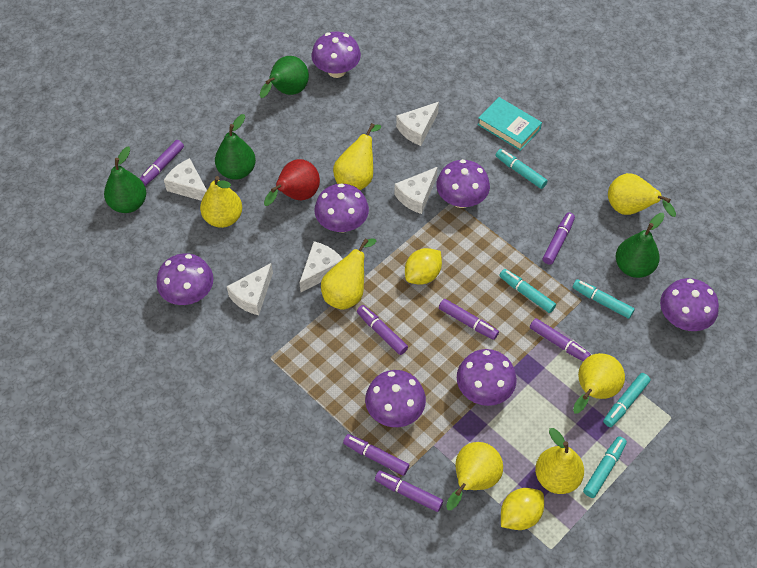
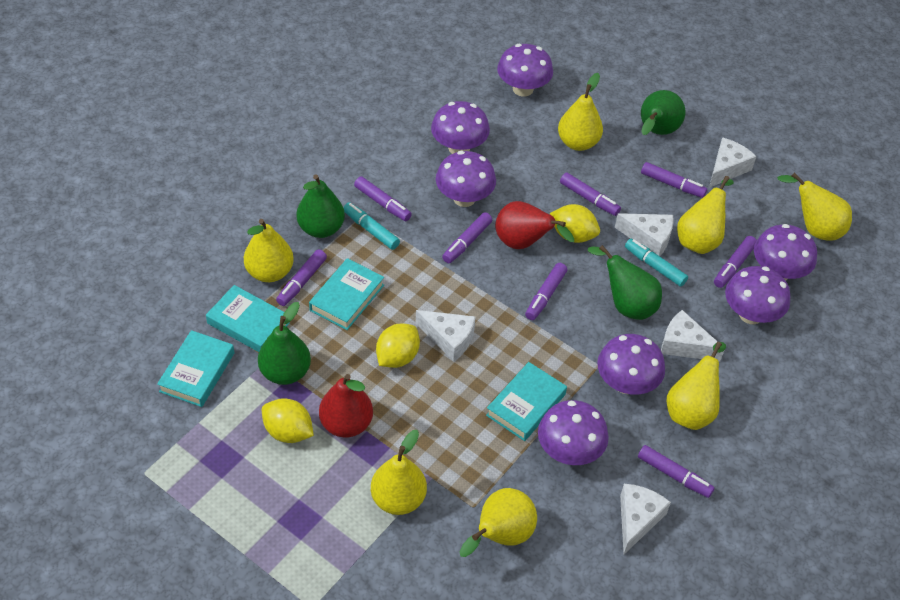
purple marker: [139,140,184,186] [343,434,409,476] [357,305,408,355] [375,470,443,512] [439,299,499,340] [530,318,591,361] [543,212,575,265] = 7 -> [276,249,327,306] [354,176,412,221] [442,212,492,263] [525,263,567,320] [560,172,621,216] [638,445,715,498] [641,162,707,198] [714,236,756,288] = 8
red pear: [264,159,320,206] = 1 -> [319,374,373,438] [495,201,574,249] = 2
turquoise book: [477,97,542,151] = 1 -> [157,330,235,407] [206,285,290,352] [309,258,384,330] [486,362,567,441] = 4
turquoise marker: [496,149,548,189] [499,269,556,313] [572,279,635,319] [583,436,627,498] [603,373,650,427] = 5 -> [343,202,400,250] [625,238,688,287] = 2
yellow lemon: [405,248,442,285] [501,488,544,530] = 2 -> [262,398,314,443] [376,323,420,368] [550,204,600,243] = 3

